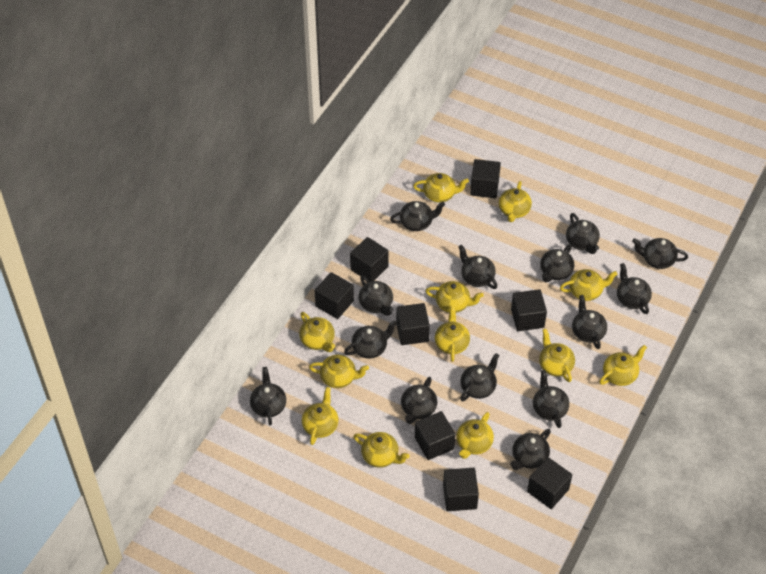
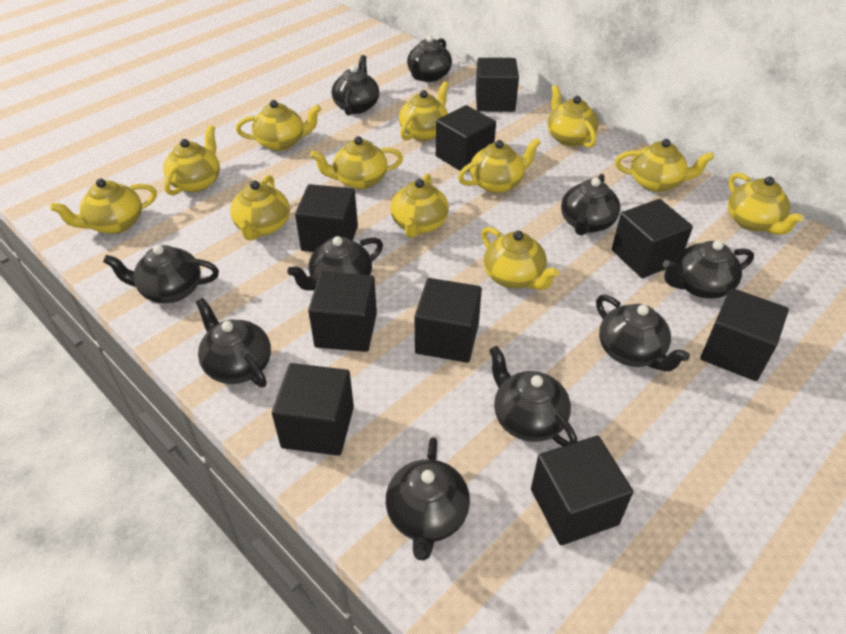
black cube: [314,272,354,319] [350,237,388,282] [396,303,430,345] [415,411,455,460] [443,468,479,511] [470,159,501,198] [511,289,547,331] [527,457,572,509] = 8 -> [272,363,354,456] [295,184,358,252] [308,272,377,352] [415,278,482,363] [436,105,496,172] [476,58,519,112] [531,436,633,545] [612,199,693,278] [701,288,789,381] = 9
black teapot: [250,367,286,425] [344,320,397,359] [359,275,394,316] [390,201,445,231] [401,377,437,424] [458,245,497,289] [460,353,499,401] [510,429,551,470] [533,370,569,428] [540,244,574,282] [566,213,600,254] [572,295,607,349] [617,263,652,314] [632,238,688,269] = 14 -> [103,245,219,303] [196,298,271,387] [287,236,383,291] [332,55,379,115] [386,437,470,561] [407,35,452,82] [489,346,577,446] [561,174,620,236] [596,295,690,372] [663,240,754,299] = 10

